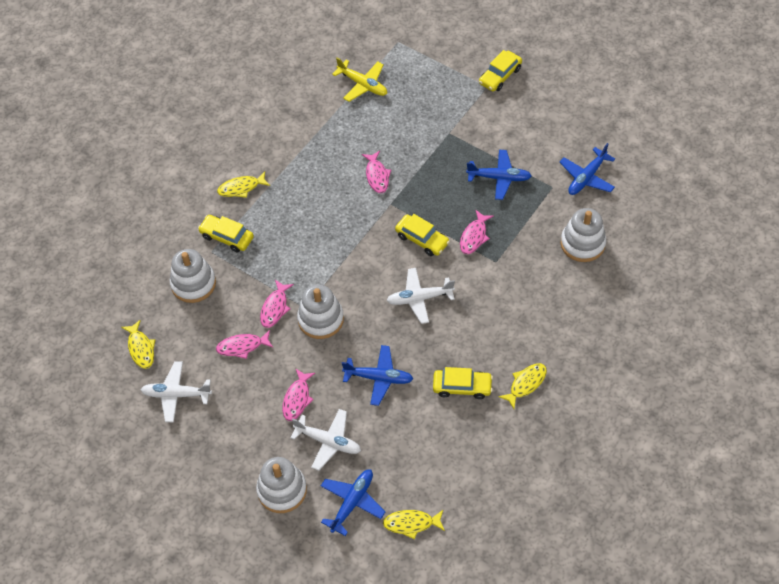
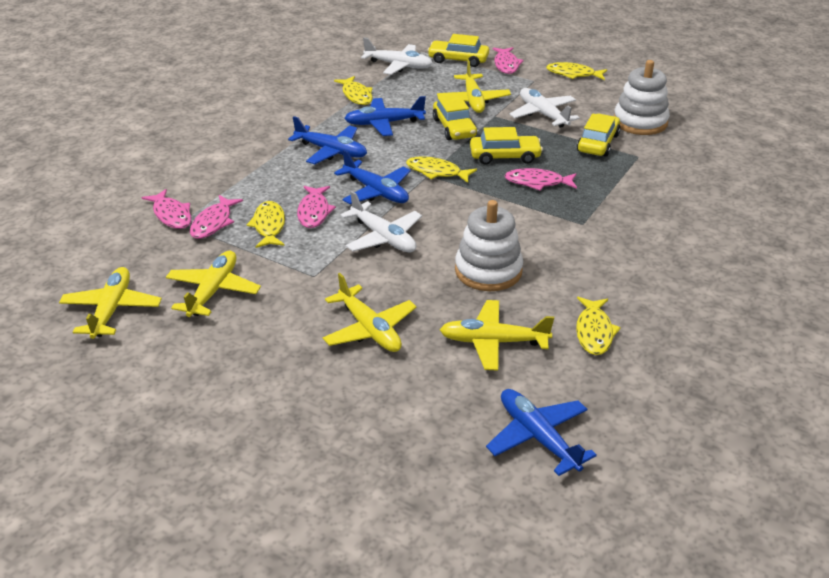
white stacking toy: [170,249,216,303] [256,457,307,513] [297,285,344,339] [561,208,606,262] = 4 -> [455,200,523,291] [614,60,670,135] = 2
yellow fish: [121,320,155,369] [217,171,270,198] [383,510,445,540] [498,363,547,409] = 4 -> [246,201,285,248] [334,76,373,105] [406,156,477,183] [546,62,607,80] [576,297,621,355] = 5
yellow plane: [332,57,387,102] = 1 -> [59,267,162,339] [166,251,261,317] [323,273,416,352] [437,60,511,113] [440,300,554,371] = 5

